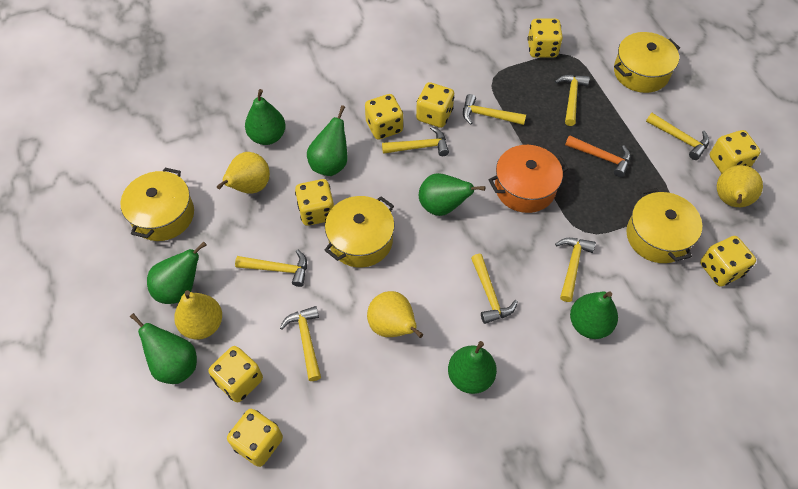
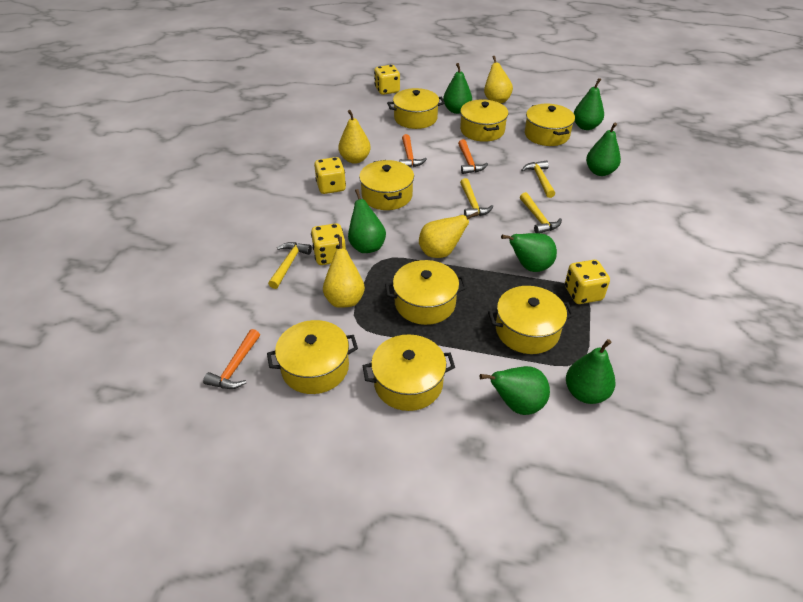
orange hammer: [565,135,631,177] = 1 -> [203,329,260,389] [399,134,427,167] [458,139,488,174] = 3
orange pot: [489,145,569,213] = 1 -> none = 0
yellow dice: [209,346,263,402] [227,409,283,467] [295,179,334,226] [365,94,403,140] [416,82,454,128] [528,19,563,58] [700,236,756,287] [710,130,761,173] = 8 -> [311,223,346,265] [314,157,346,194] [374,65,400,95] [565,260,610,304] = 4
yellow hammer: [235,250,307,287] [280,306,321,381] [382,126,449,156] [463,94,526,125] [471,254,518,324] [555,75,590,126] [555,238,596,302] [646,113,709,160] = 8 -> [268,242,312,289] [460,178,494,217] [520,192,562,233] [521,160,555,198] = 4
yellow pot: [120,168,194,241] [325,196,395,268] [614,32,680,93] [626,188,702,263] = 4 -> [267,320,358,394] [359,160,414,210] [363,334,455,411] [385,260,467,325] [387,88,445,129] [460,99,508,142] [488,286,574,354] [525,104,575,146] = 8

